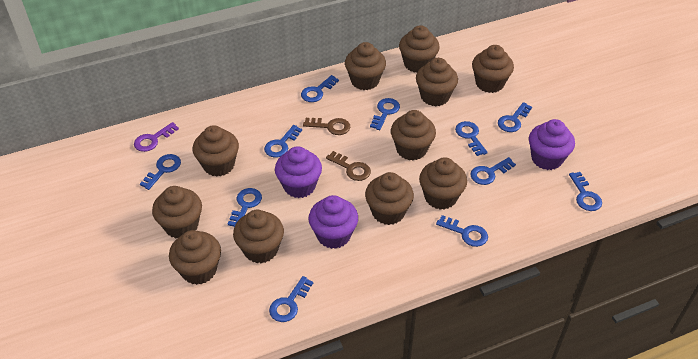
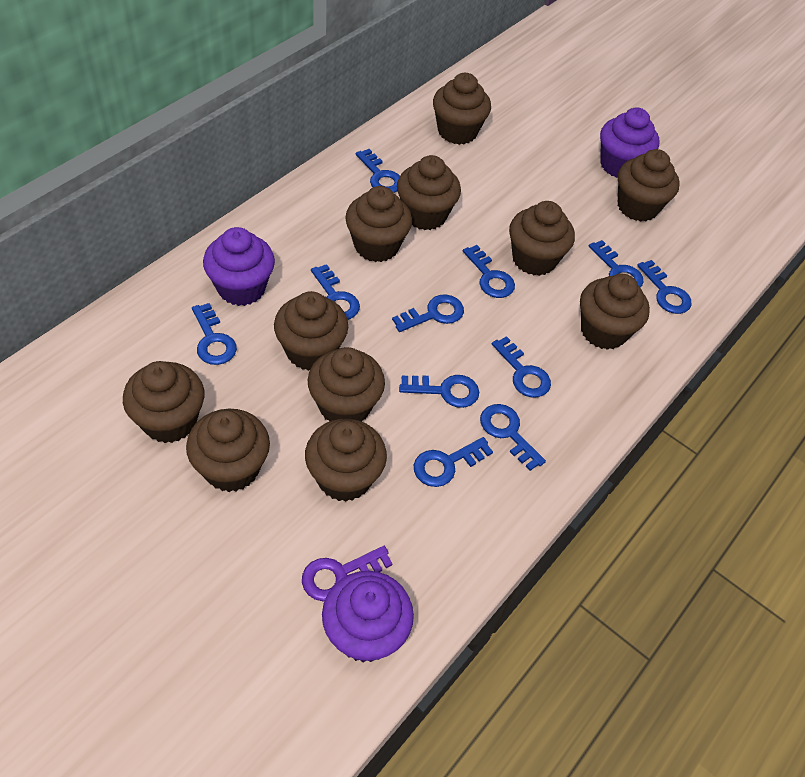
brown key: [303,118,350,135] [326,151,371,181] = 2 -> none = 0

